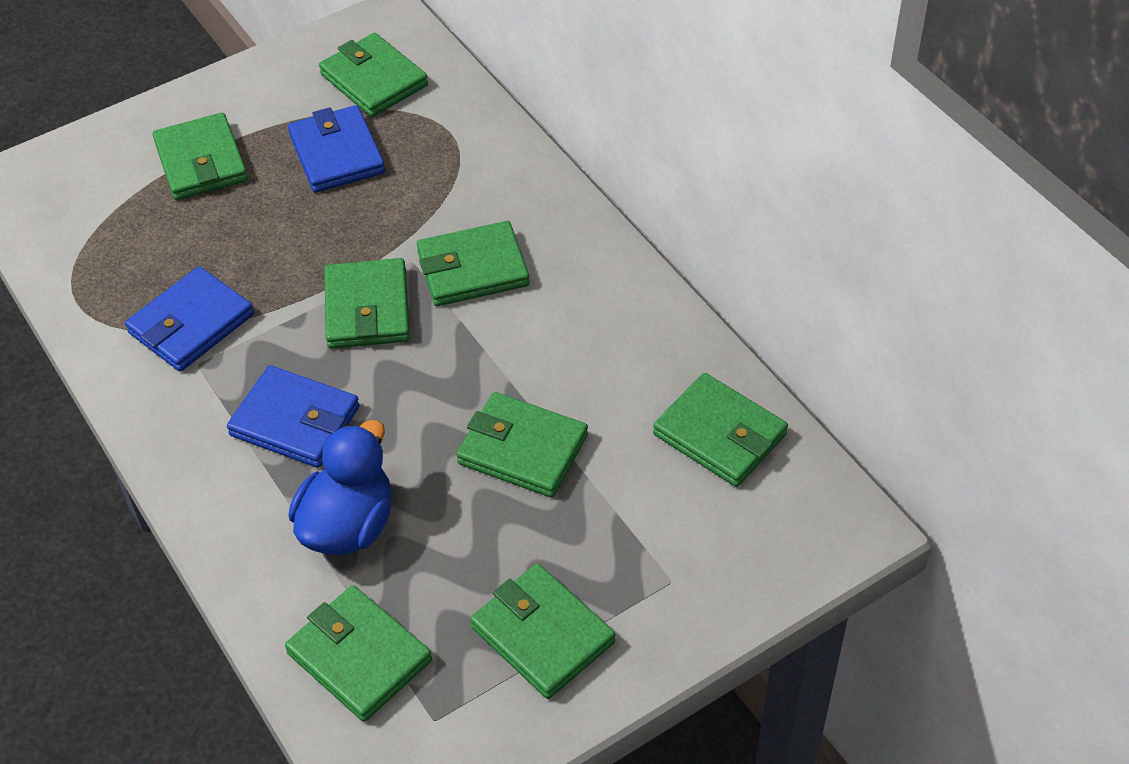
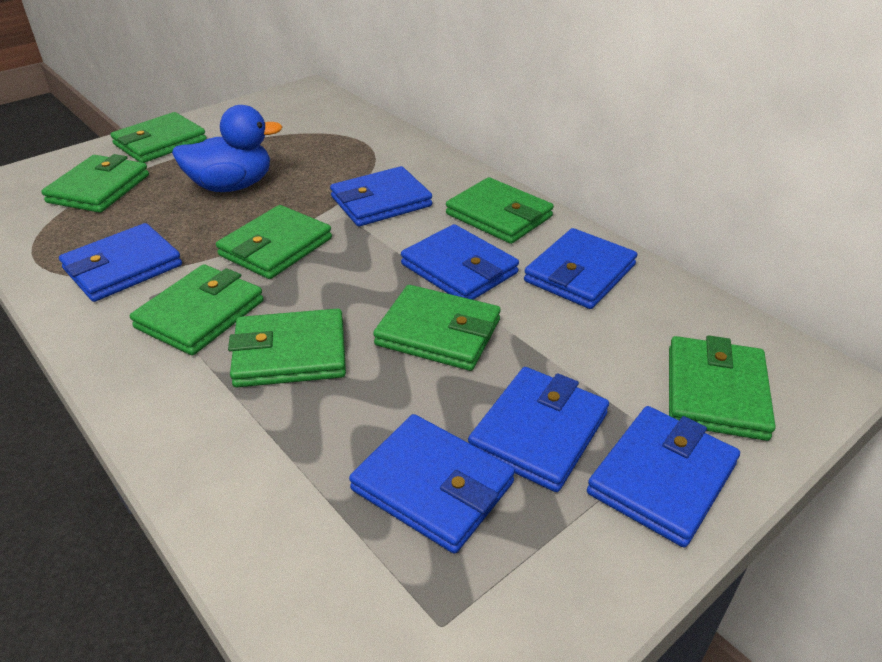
blue wallet: [125,267,254,372] [227,365,360,468] [288,105,385,193] = 3 -> [59,223,182,302] [330,166,432,227] [349,414,515,554] [401,224,519,300] [468,367,609,492] [524,228,637,309] [587,406,740,547] = 7

